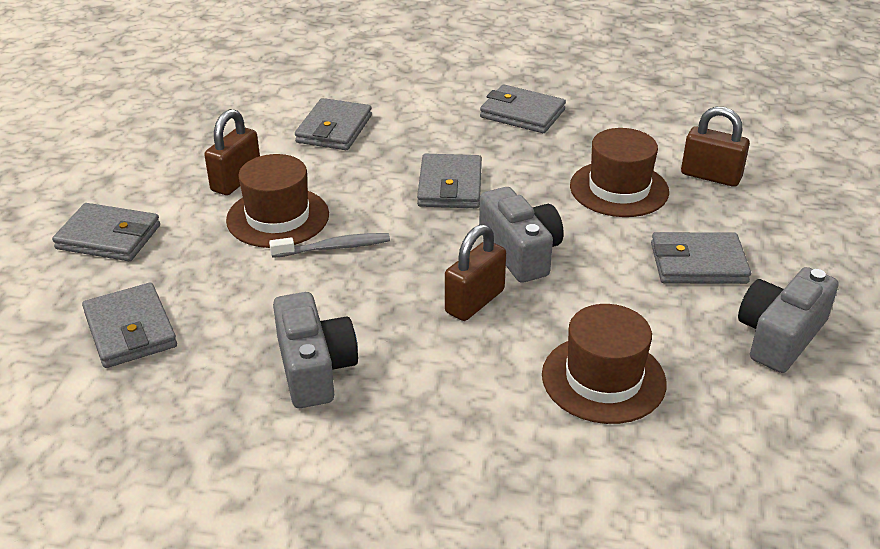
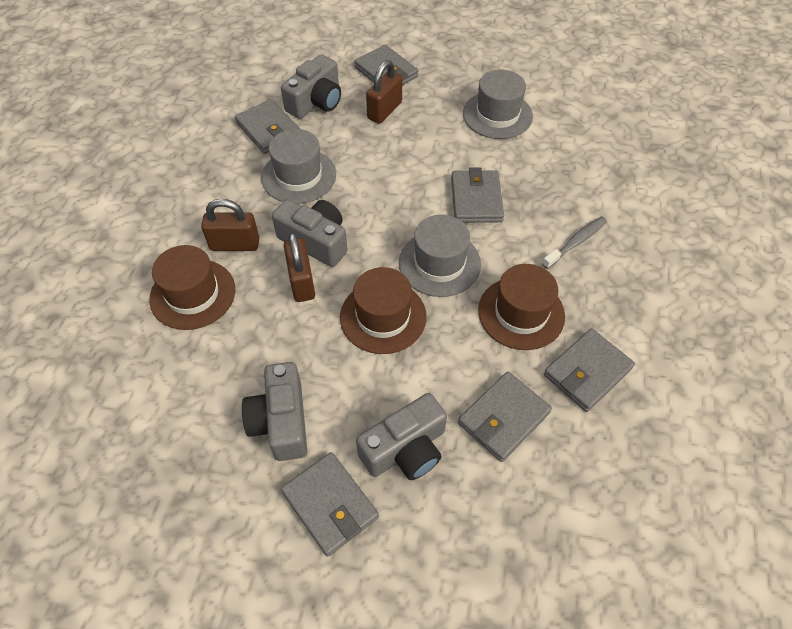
grey camera: [273,292,358,408] [479,187,564,283] [738,267,838,373] = 3 -> [242,362,307,461] [272,199,348,267] [281,55,341,119] [356,393,447,480] = 4
grey hat: none = 0 -> [261,129,336,204] [399,215,481,297] [463,70,533,139] = 3

